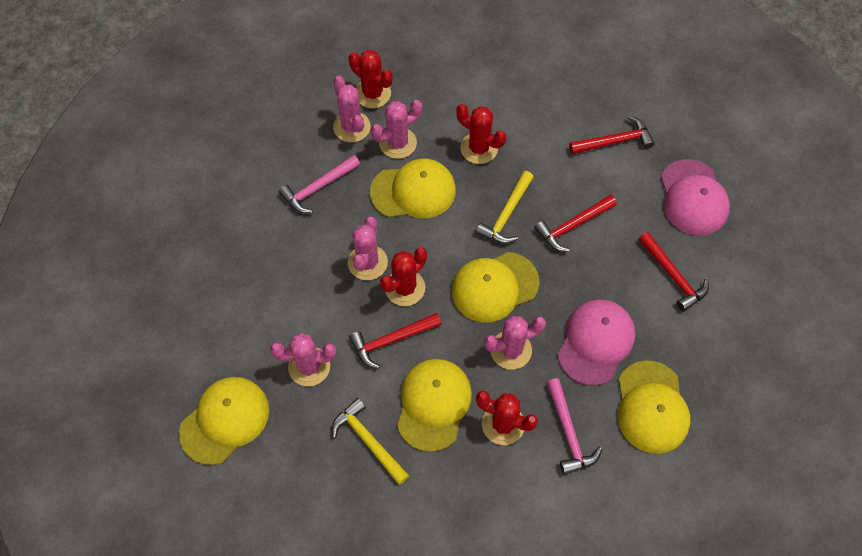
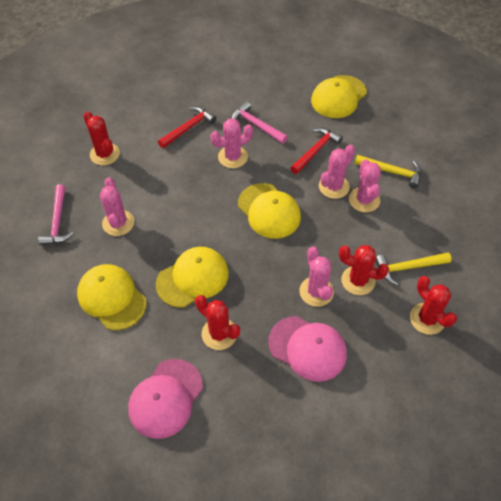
red hammer: [349,313,442,369] [534,195,617,252] [569,116,655,154] [638,232,709,312] = 4 -> [158,106,216,148] [291,128,343,174] = 2
yellow cap: [179,377,269,465] [370,159,456,218] [397,359,472,452] [452,252,540,323] [618,360,690,454] = 5 -> [77,264,147,330] [156,247,229,308] [238,183,301,239] [311,75,367,118] = 4

